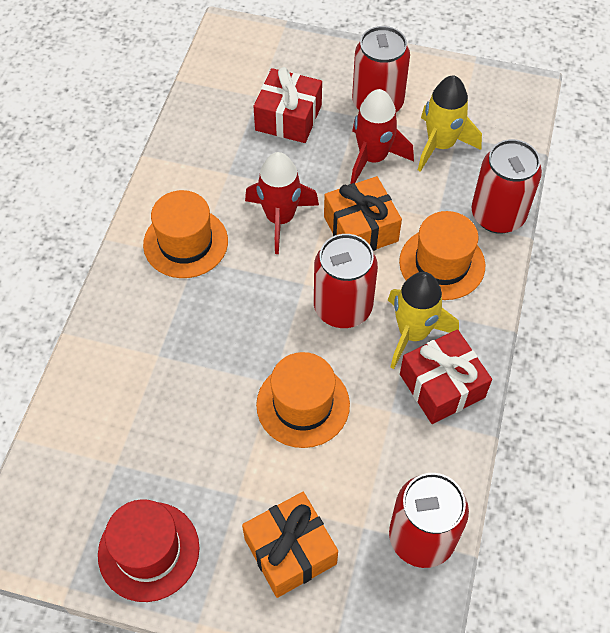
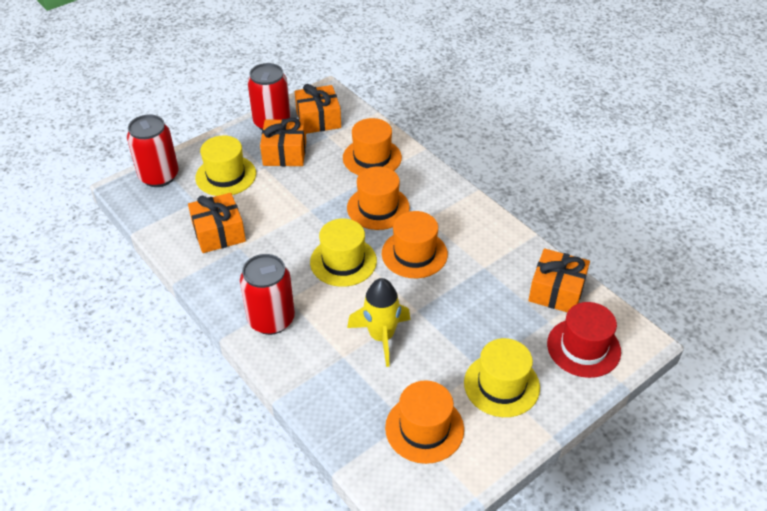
orange gift: [242,492,338,598] [324,176,402,251] = 2 -> [188,193,246,253] [260,118,306,166] [295,84,341,134] [528,248,590,312] = 4
orange hat: [143,190,228,278] [256,352,350,448] [399,211,485,300] = 3 -> [343,118,402,175] [347,166,410,230] [382,211,448,278] [385,380,464,464] = 4
red can: [314,234,378,328] [352,26,410,112] [389,473,469,568] [471,139,542,234] = 4 -> [127,114,178,187] [240,254,295,335] [247,63,291,130] = 3
red gift: [253,67,322,143] [400,329,492,424] = 2 -> none = 0
red rocket: [245,152,319,254] [350,89,414,184] = 2 -> none = 0
yellow hat: none = 0 -> [195,135,256,196] [310,218,377,287] [464,338,540,417] = 3
yellow rocket: [388,272,459,369] [418,75,482,172] = 2 -> [347,278,411,367] = 1

